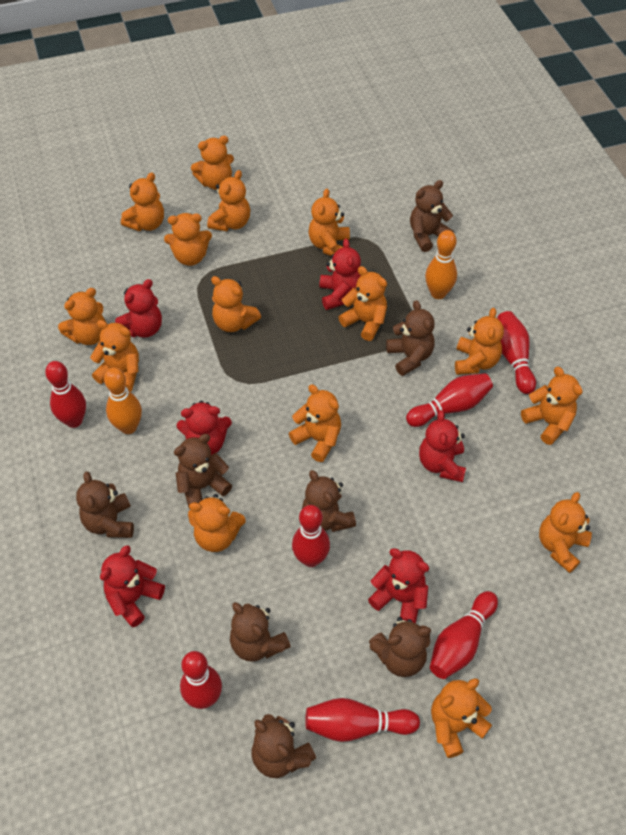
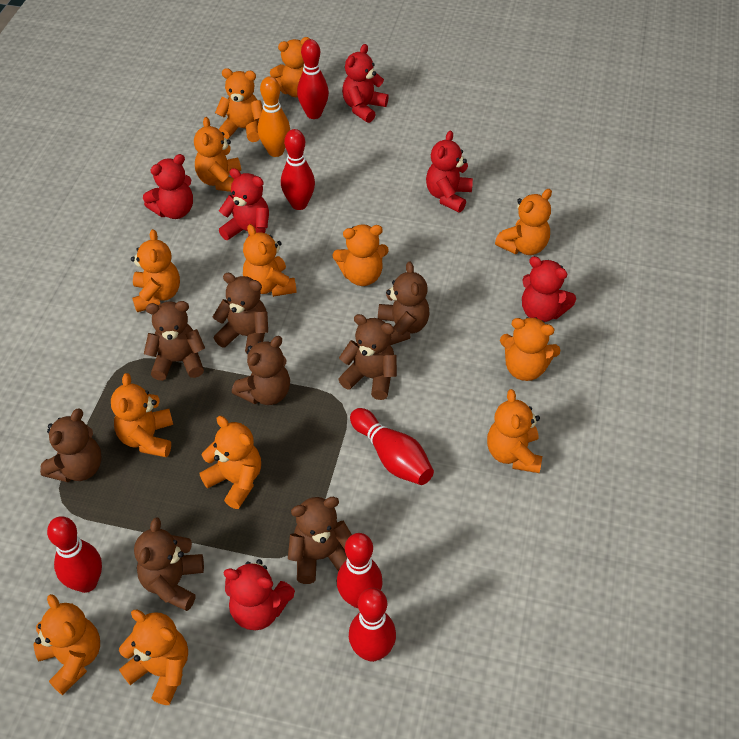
orange bowling pin: [104,368,142,434] [425,230,457,299] = 2 -> [258,76,290,157] = 1
orange teddy bear: [58,288,106,345] [90,320,139,392] [121,172,164,231] [164,213,212,266] [188,494,246,552] [191,136,234,190] [207,170,250,231] [211,276,261,332] [289,385,341,462] [309,189,350,256] [338,266,387,341] [431,678,492,758] [455,308,504,375] [521,367,583,445] [539,492,592,573] = 15 -> [34,594,100,695] [111,373,173,457] [119,610,188,705] [131,229,180,312] [194,117,241,192] [200,416,261,509] [215,68,263,142] [243,224,297,297] [270,37,310,97] [332,225,389,286] [487,389,542,473] [495,189,552,255] [500,317,560,381] = 13
red bowling pin: [45,361,86,428] [180,651,222,709] [292,505,330,567] [305,698,420,742] [406,373,493,427] [430,591,498,679] [497,311,536,394] = 7 -> [47,516,102,593] [281,129,315,210] [297,39,329,119] [337,533,383,608] [349,588,396,662] [350,408,434,485] = 6

